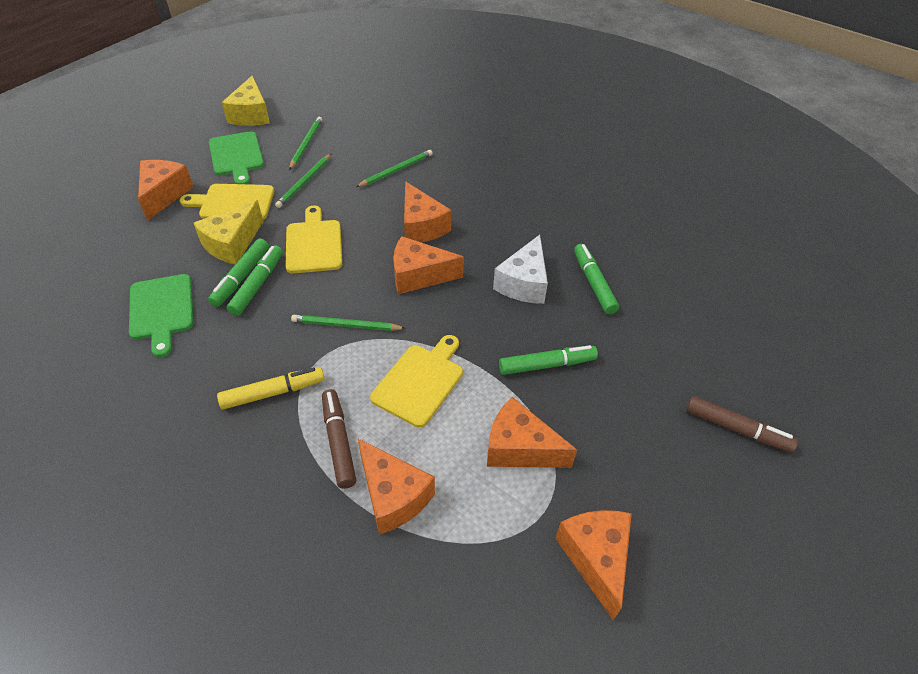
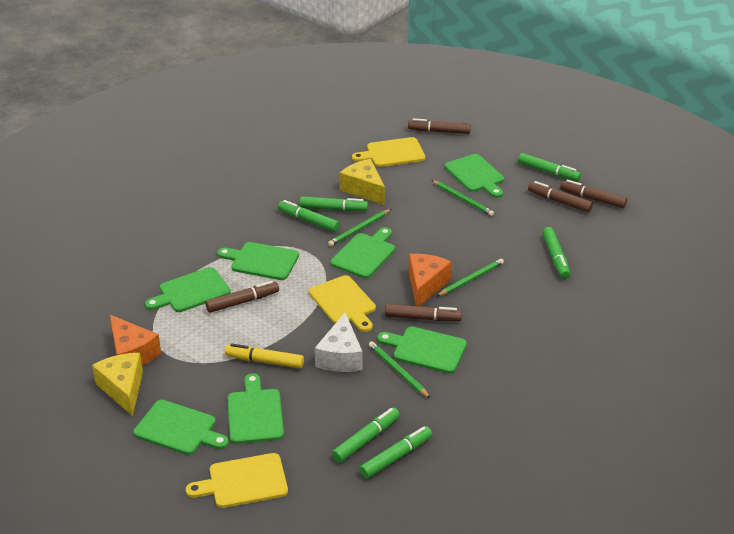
brown marker: [322,389,356,489] [686,396,798,453] = 2 -> [205,281,279,313] [385,304,462,321] [408,118,471,134] [528,181,593,213] [560,180,627,208] = 5
green cutting board: [129,274,194,357] [209,131,264,184] = 2 -> [134,400,229,455] [145,267,231,312] [217,242,299,280] [227,373,284,444] [330,227,395,278] [377,326,467,374] [444,154,504,198] = 7
green marker: [208,238,269,307] [227,245,283,316] [499,345,598,375] [574,244,619,314] = 4 -> [278,200,340,232] [300,197,368,211] [332,408,400,463] [359,426,432,479] [518,153,581,181] [542,227,570,279] = 6
orange cheese: [138,160,194,221] [358,439,435,535] [393,236,464,294] [404,181,451,243] [487,397,577,468] [555,510,632,621] = 6 -> [110,315,161,366] [409,254,452,306] = 2

